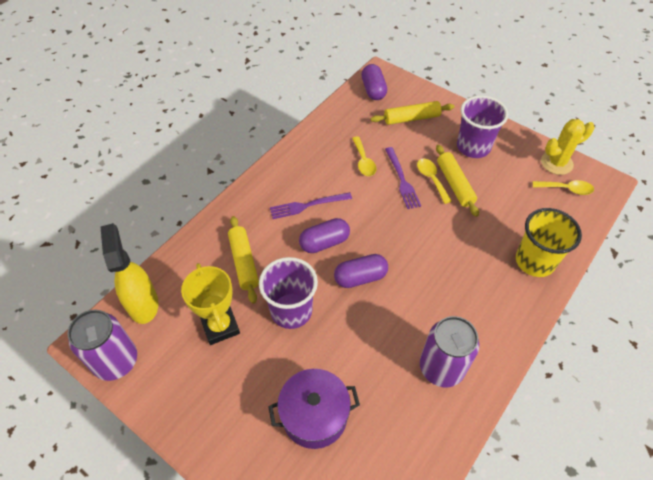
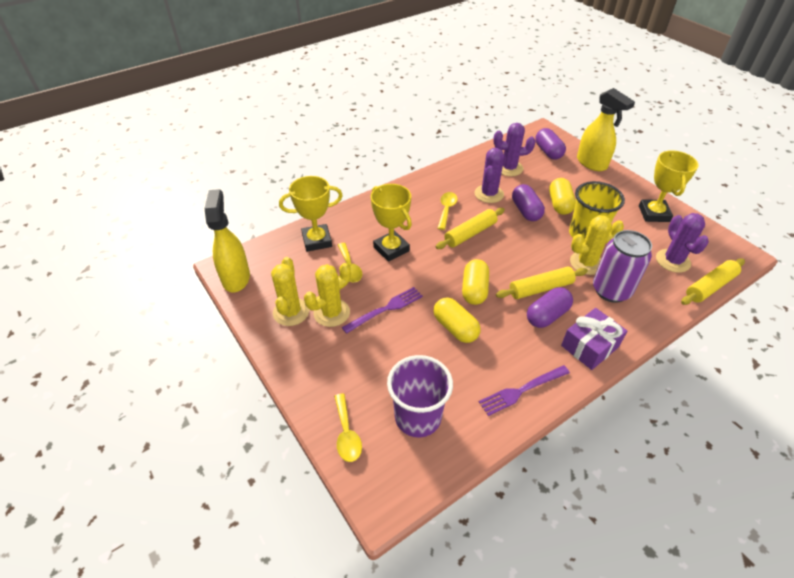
purple cactus: none = 0 -> [474,148,504,203] [493,123,535,176] [656,213,709,273] = 3
purple can: [68,310,137,381] [420,316,479,387] = 2 -> [593,230,652,303] = 1
purple cup: [259,257,318,329] [457,95,508,158] = 2 -> [387,355,453,437] = 1
purple gift: none = 0 -> [561,308,627,370] = 1
purple pot: [268,369,360,449] = 1 -> none = 0
yellow cactus: [541,119,594,175] = 1 -> [271,257,309,326] [304,263,351,327] [570,215,624,275] = 3
yellow capsule: none = 0 -> [433,297,481,343] [462,259,489,305] [549,178,576,215] = 3
yellow spray bottle: [100,223,159,324] = 1 -> [204,189,250,292] [577,88,635,171] = 2
yellow trophy: [181,263,240,345] = 1 -> [279,176,343,252] [371,184,412,262] [639,150,699,222] = 3

